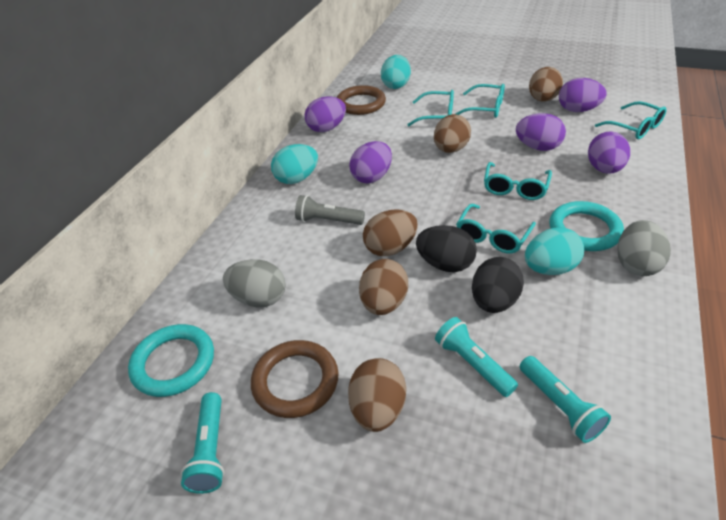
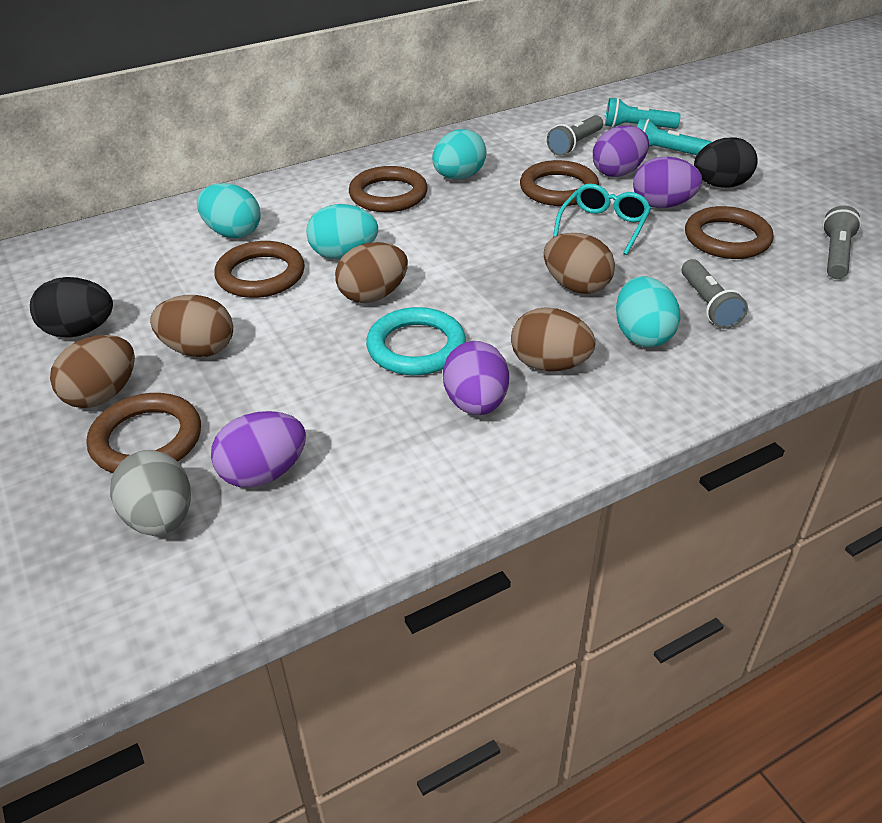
brown ring: [251,340,339,418] [336,85,386,115] = 2 -> [87,393,201,473] [214,241,305,298] [349,166,428,212] [520,160,599,206] [685,206,774,259] = 5
grey egg: [223,259,286,307] [617,220,671,276] = 2 -> [110,450,191,536] = 1
grey flashlight: [295,195,365,225] = 1 -> [547,115,603,156] [682,259,748,329] [822,206,861,279] = 3
purple egg: [305,96,346,132] [349,141,392,183] [516,113,566,151] [559,78,607,112] [588,131,630,174] = 5 -> [211,411,306,488] [443,341,509,415] [593,125,649,177] [633,157,702,208] = 4
turquoise egg: [271,144,318,184] [381,55,411,89] [525,227,584,275] = 3 -> [197,183,261,238] [306,204,378,259] [432,129,486,180] [616,276,681,347] = 4
turquoise flashlight: [181,392,224,494] [435,317,518,397] [520,356,611,443] = 3 -> [605,97,681,129] [637,118,712,155] = 2
turquoise glasses: [407,90,454,126] [455,84,505,118] [456,204,536,254] [484,162,552,200] [595,101,667,139] = 5 -> [553,183,651,255] = 1
turquoise ring: [128,324,214,397] [550,201,624,251] = 2 -> [366,307,466,375] = 1

